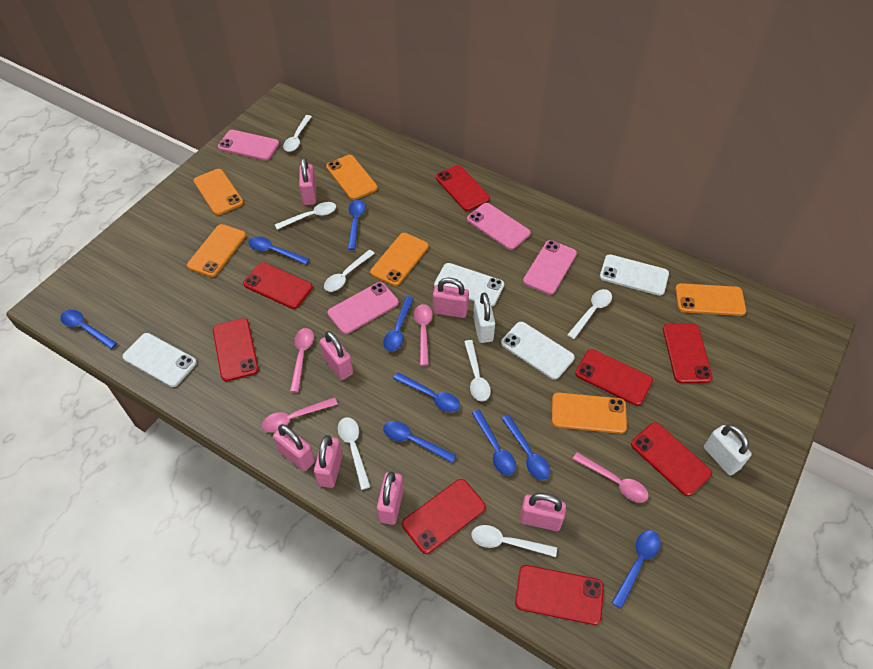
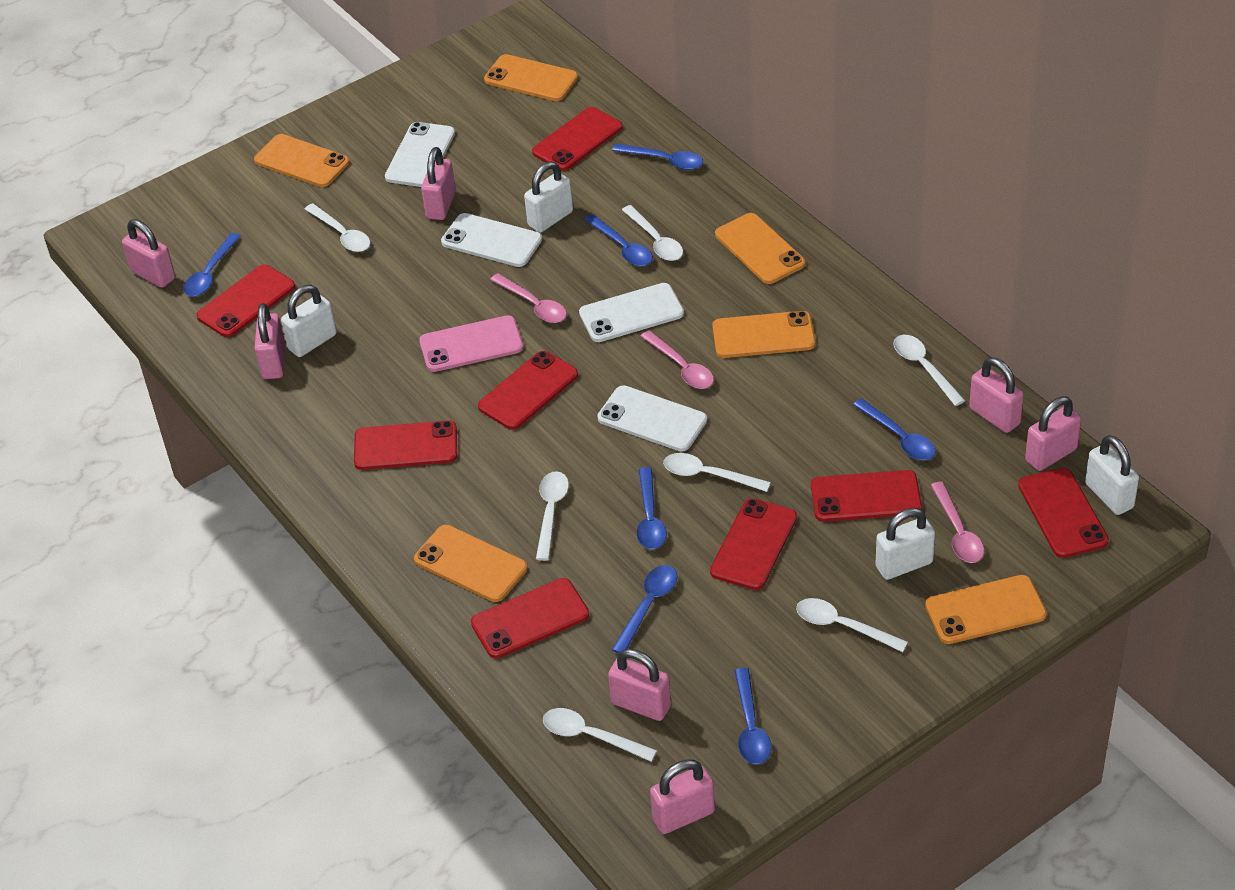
blue spoon: [60,310,117,349] [249,236,310,265] [348,200,366,250] [383,296,414,352] [383,421,457,463] [393,372,460,412] [472,410,516,476] [501,415,551,480] [612,530,661,609] = 9 -> [183,233,241,296] [584,214,653,266] [612,144,703,170] [612,565,677,653] [637,467,667,549] [734,668,771,764] [853,398,936,460] = 7
pink phone: [218,130,279,161] [328,282,399,334] [467,203,531,250] [523,240,577,295] = 4 -> [419,315,523,372] = 1
pink spoon: [262,397,338,432] [290,328,314,392] [414,304,433,366] [573,452,649,503] = 4 -> [490,273,567,323] [641,330,714,389] [931,481,984,563] = 3
white padlock: [473,292,495,343] [704,424,752,475] = 2 -> [281,285,337,357] [524,162,573,233] [875,508,935,580] [1085,435,1139,515] = 4

